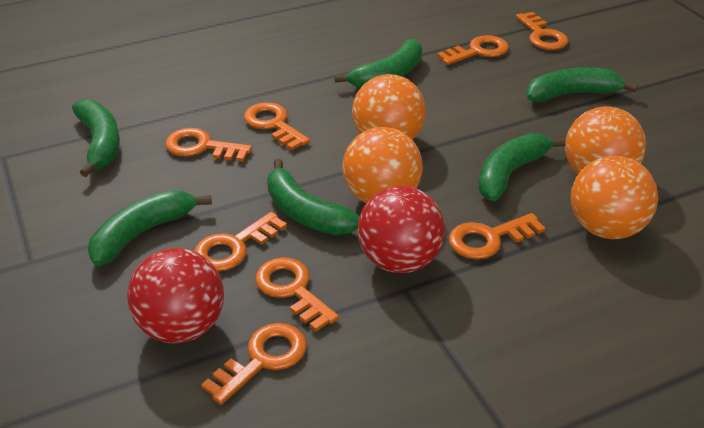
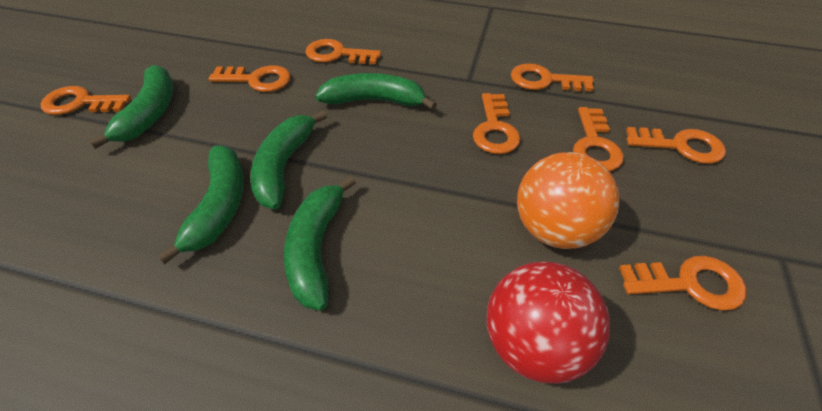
green banana: [72,100,120,177] [88,190,212,266] [267,159,360,235] [334,39,422,88] [478,133,566,201] [526,67,638,102] = 6 -> [89,65,173,149] [157,145,244,265] [250,110,327,209] [284,176,356,311] [315,73,437,110] = 5
orange ball: [343,127,423,203] [352,74,426,140] [565,106,646,174] [571,156,658,239] = 4 -> [517,152,619,249] = 1
red ball: [127,248,224,343] [358,186,445,273] = 2 -> [487,262,610,384] = 1

